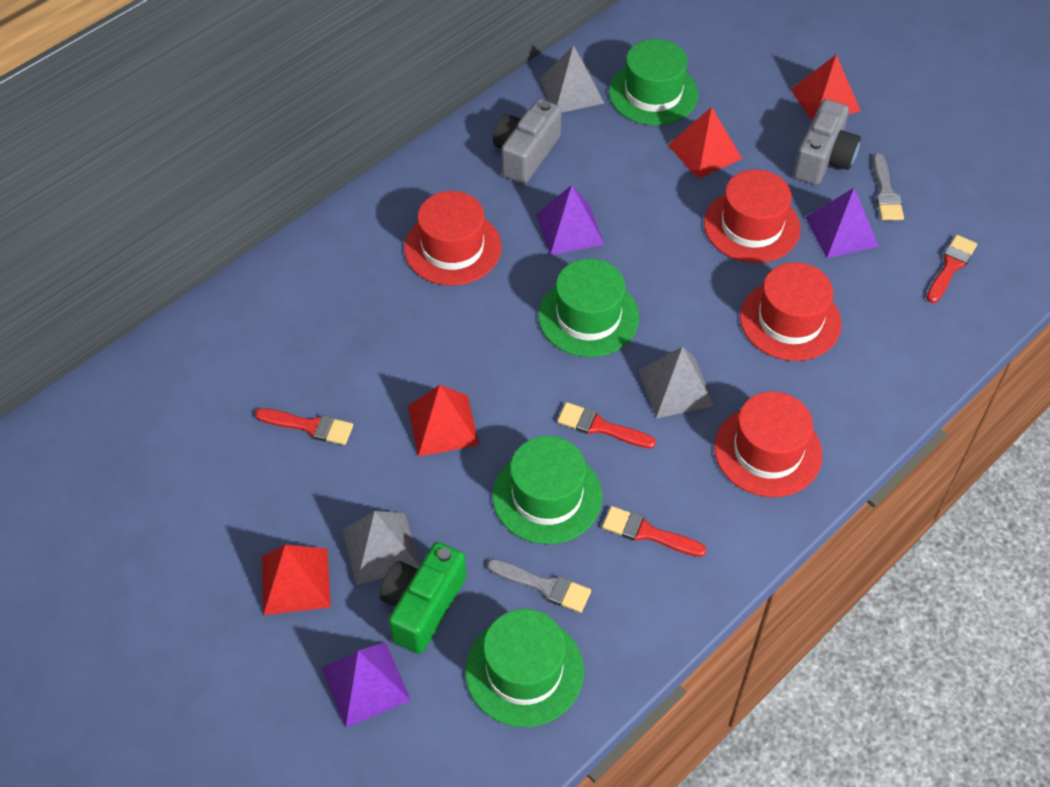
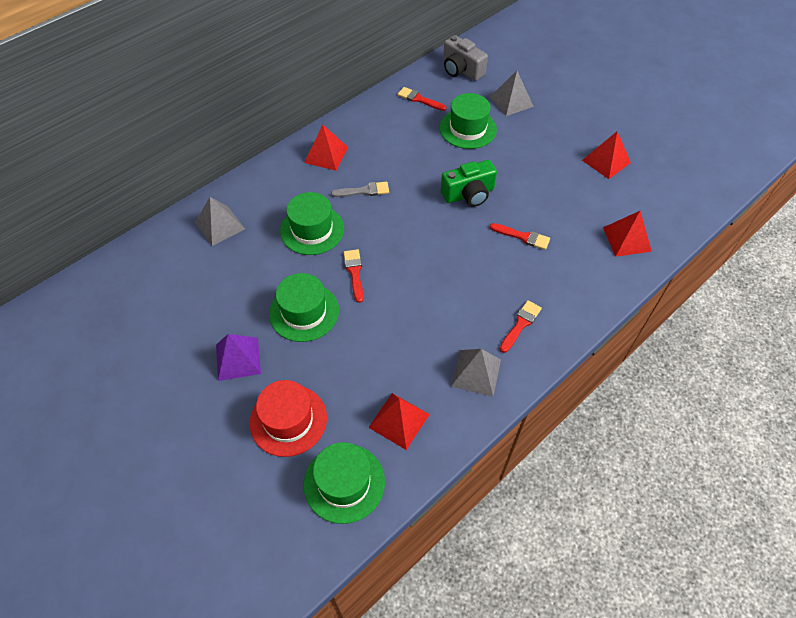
grey brush: [487,559,591,613] [873,153,904,220] = 2 -> [331,182,389,197] = 1
grey camera: [493,99,562,184] [793,99,861,185] = 2 -> [443,35,488,81] = 1
purple pyramid: [322,642,411,728] [536,185,605,255] [805,188,879,258] = 3 -> [216,334,261,381] = 1
red hat: [404,191,501,286] [704,169,801,263] [714,392,823,497] [740,262,841,361] = 4 -> [250,380,327,457] = 1

